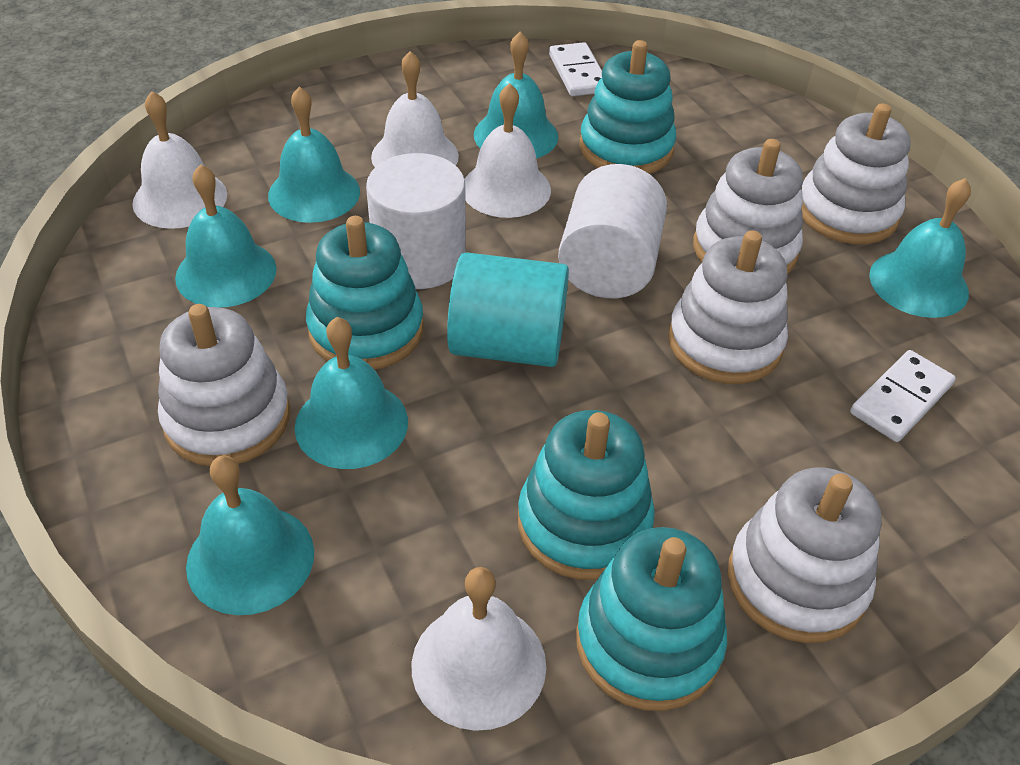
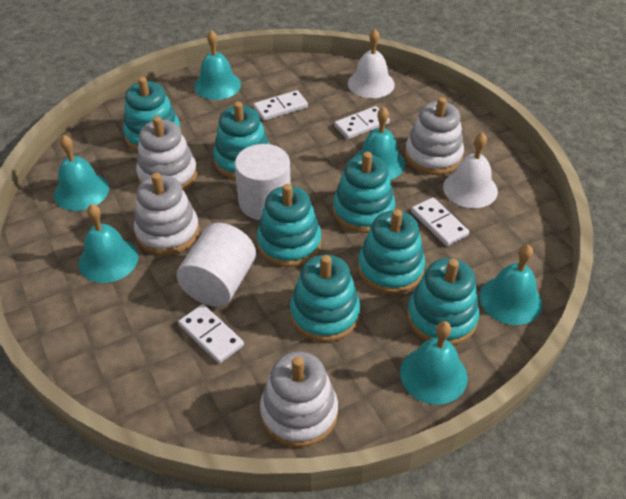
turquoise cylinder: [447,252,569,367] = 1 -> none = 0
turquoise stacking toy: [306,216,424,370] [518,410,655,580] [576,527,727,711] [579,40,676,174] = 4 -> [123,77,181,151] [213,102,269,179] [257,184,322,267] [290,254,360,342] [333,152,395,233] [358,209,425,294] [407,258,479,345] = 7
white bell: [132,91,227,229] [371,51,459,167] [412,567,546,731] [464,83,551,218] = 4 -> [348,29,395,98] [443,132,498,208] = 2
white domino: [549,42,602,96] [850,350,956,442] = 2 -> [178,304,244,364] [253,90,308,121] [334,106,390,139] [411,197,469,246] = 4
white stacking toy: [158,304,290,466] [668,230,788,384] [693,139,803,274] [728,468,881,643] [801,103,911,244] = 5 -> [134,173,199,255] [136,116,197,191] [260,351,338,447] [405,97,464,175] = 4

